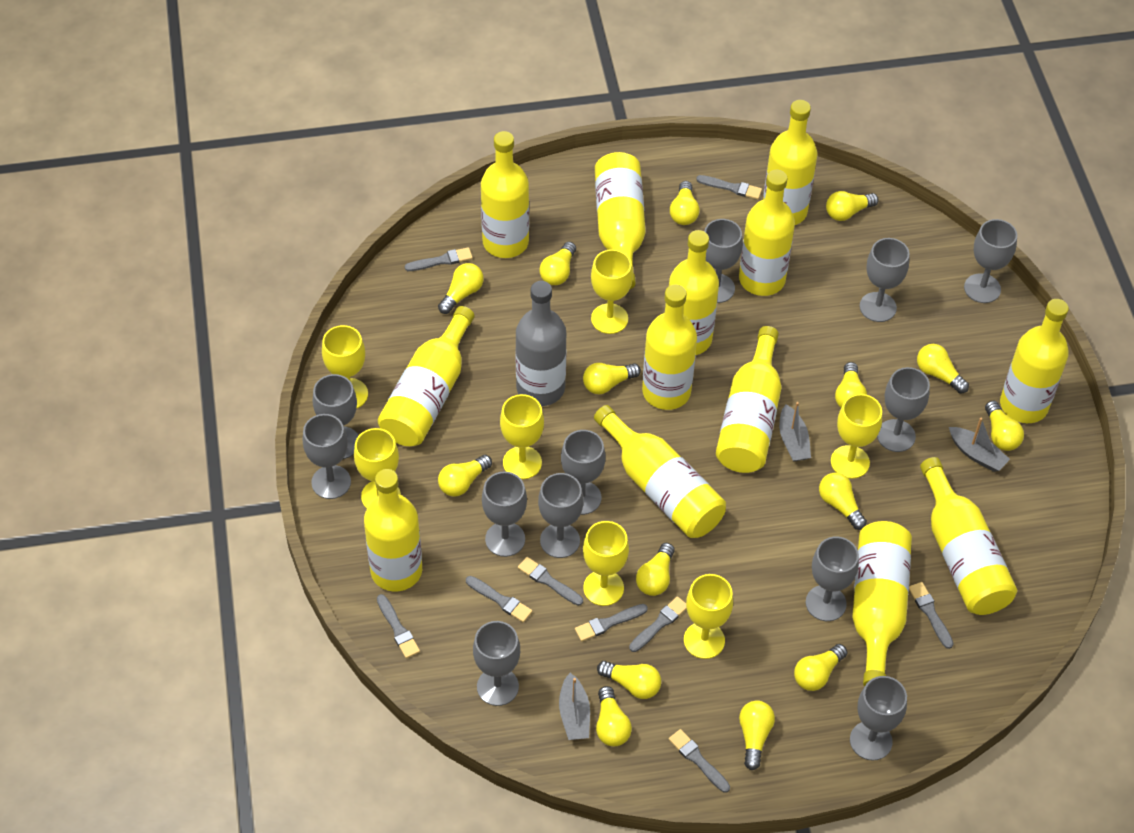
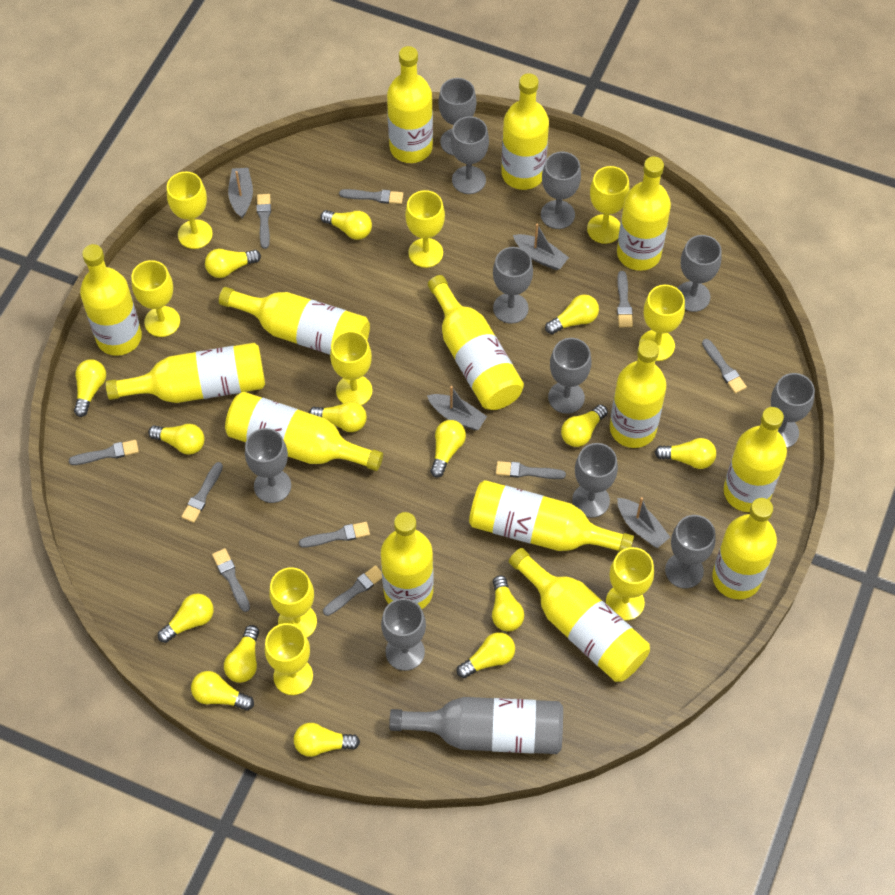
grey boat: [559,673,590,740] [779,402,811,462] [949,418,1010,472] = 3 -> [228,168,253,218] [427,386,487,430] [513,224,569,270] [617,497,670,548] = 4
grey brush: [377,594,420,659] [405,247,473,271] [466,576,532,622] [518,557,583,606] [575,604,648,641] [629,596,687,652] [669,729,730,793] [696,175,762,199] [909,582,954,649] = 9 -> [69,440,139,465] [181,462,223,523] [212,548,250,612] [257,194,271,249] [299,522,370,548] [323,565,382,616] [339,189,403,204] [496,461,566,479] [617,271,633,327] [702,339,747,394] = 10
grey goblet: [303,414,351,499] [313,374,358,459] [473,621,520,706] [482,472,527,557] [538,473,583,558] [561,430,605,515] [704,219,743,303] [806,536,859,621] [850,676,907,761] [860,238,910,322] [877,367,930,452] [964,219,1017,303] = 12 -> [245,428,291,503] [381,598,426,671] [438,78,476,156] [450,116,489,194] [493,247,533,324] [541,152,581,229] [548,338,591,414] [572,443,618,518] [665,515,716,588] [678,235,721,312] [771,373,815,448] = 11
yellow bottle: [364,469,422,592] [378,306,474,446] [481,131,529,258] [594,405,726,538] [595,152,646,289] [642,285,697,410] [669,230,719,355] [716,326,781,473] [739,170,795,296] [763,100,817,225] [852,521,912,686] [920,457,1017,615] [1000,299,1069,423] = 13 -> [80,244,142,356] [106,343,265,403] [219,287,370,355] [225,392,383,471] [381,512,433,609] [387,46,433,163] [428,275,524,410] [469,480,634,552] [501,73,549,190] [509,548,650,682] [610,340,666,448] [617,157,671,271] [712,498,777,599] [724,407,787,512] = 14
yellow goblet: [322,325,368,408] [354,428,401,508] [500,394,544,479] [583,521,629,606] [591,249,633,334] [684,574,733,659] [831,394,882,479] = 7 -> [131,260,180,337] [167,171,213,249] [265,623,313,695] [270,567,317,637] [330,331,372,405] [405,190,445,268] [587,166,629,244] [606,547,654,621] [639,285,685,361] = 9

